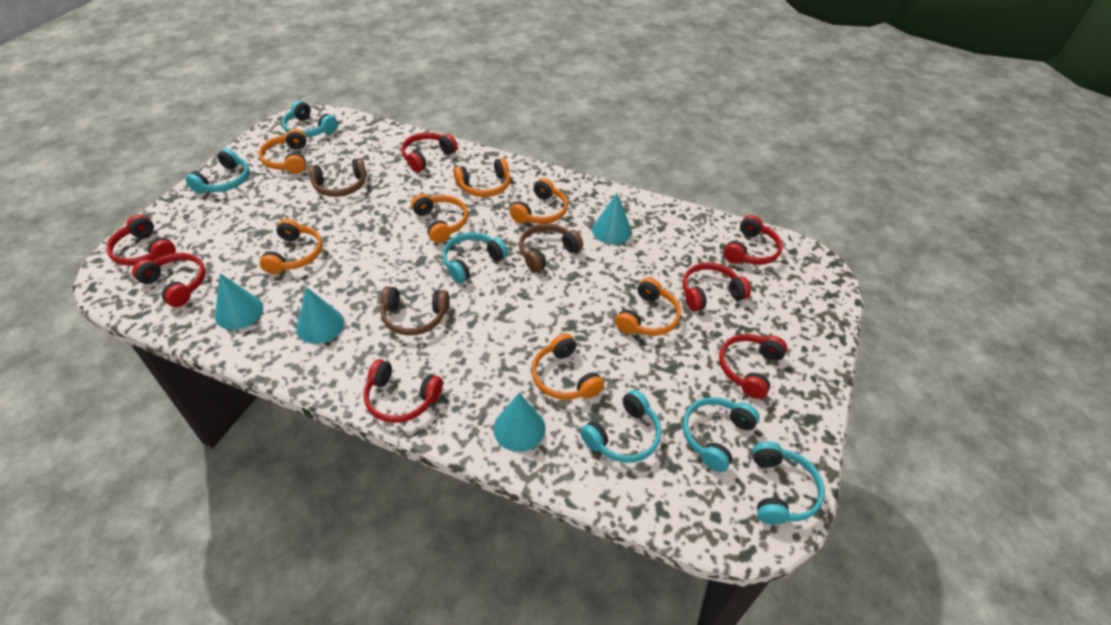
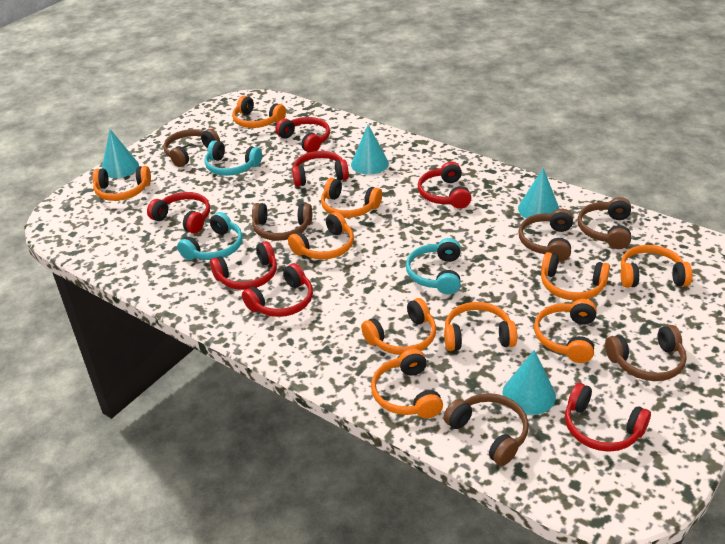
brown headphones: [308,158,367,197] [381,286,449,336] [519,223,583,272] = 3 -> [163,129,220,167] [252,203,312,241] [443,393,529,466] [518,209,573,262] [577,197,631,249] [605,325,687,381] = 6
orange headphones: [259,129,306,174] [259,219,323,274] [411,194,468,243] [454,158,510,197] [510,178,568,224] [532,333,604,400] [615,278,681,336] = 7 -> [93,166,151,201] [232,96,286,128] [288,212,354,259] [321,178,382,218] [361,298,436,355] [371,349,443,418] [444,302,517,351] [534,299,597,363] [541,252,610,301] [621,245,692,288] = 10
turquoise headphones: [185,148,249,193] [282,101,338,137] [442,232,508,283] [580,390,661,463] [682,397,760,472] [752,441,825,525] = 6 -> [177,212,243,260] [204,140,262,176] [406,238,461,295] = 3

